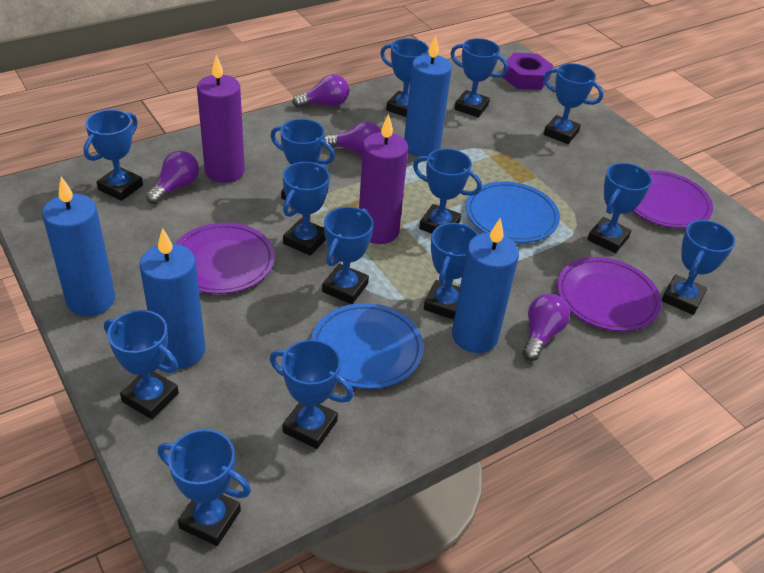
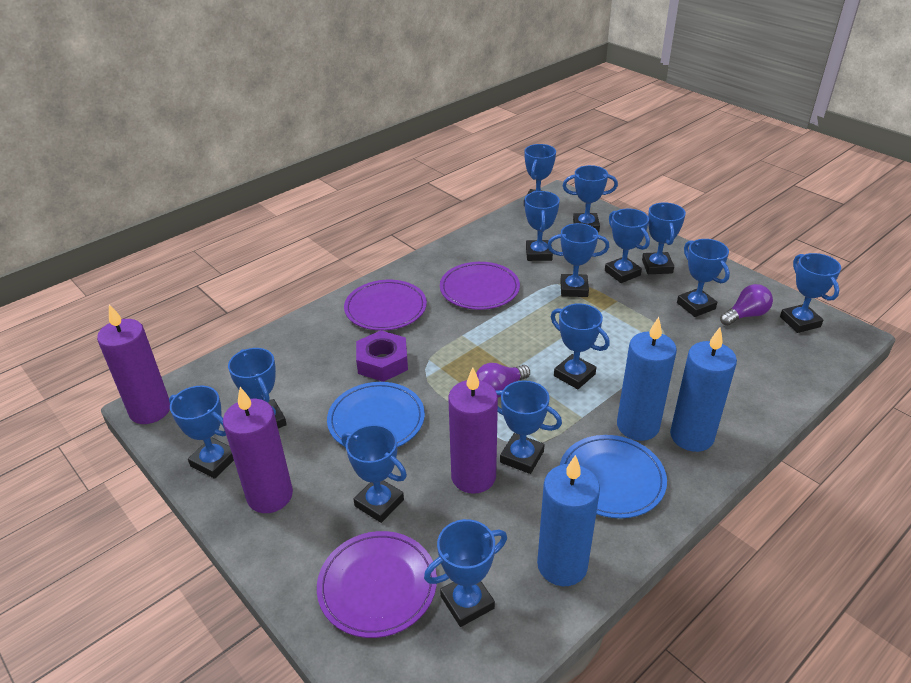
blue candle: [42,177,115,316] [140,228,205,369] [404,35,452,157] [452,218,519,353] = 4 -> [537,455,600,586] [617,317,677,441] [670,327,737,452] = 3
purple candle: [197,55,245,183] [359,114,408,244] = 2 -> [97,304,170,424] [223,387,293,513] [448,367,498,494] = 3
purple light bulb: [146,151,199,204] [292,74,349,108] [324,122,381,155] [523,294,570,361] = 4 -> [476,363,530,398] [720,284,773,326] = 2

